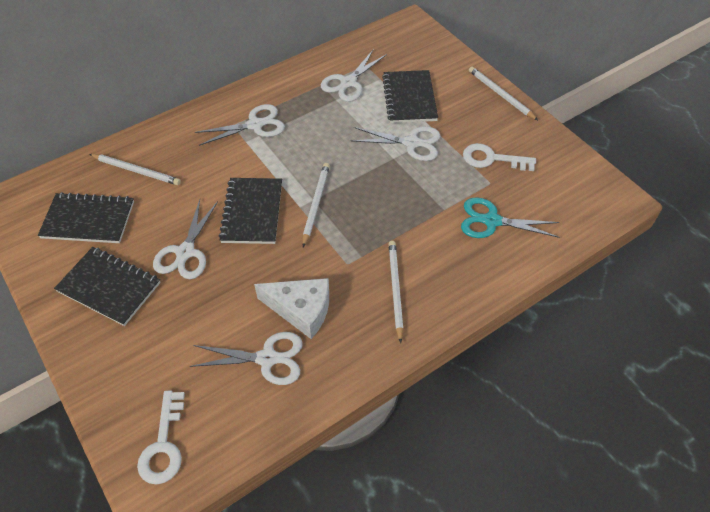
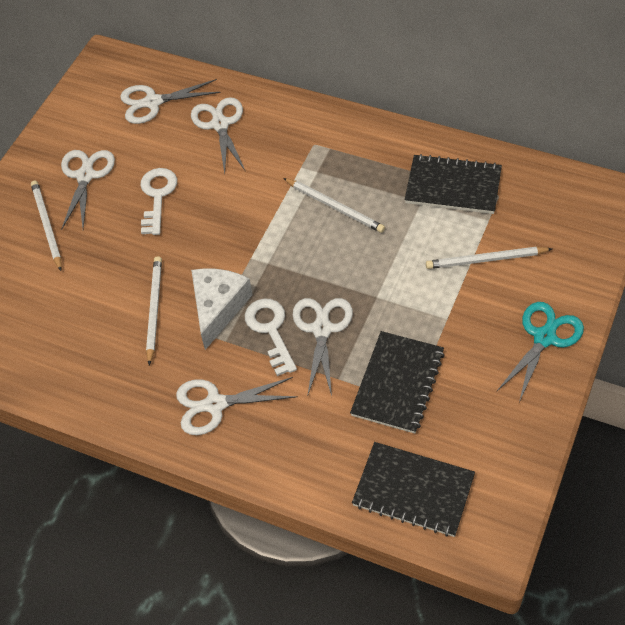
black notebook: [38,192,134,243] [54,247,161,326] [219,178,282,244] [382,70,438,123] = 4 -> [350,331,445,434] [352,442,475,537] [405,154,502,214] = 3

